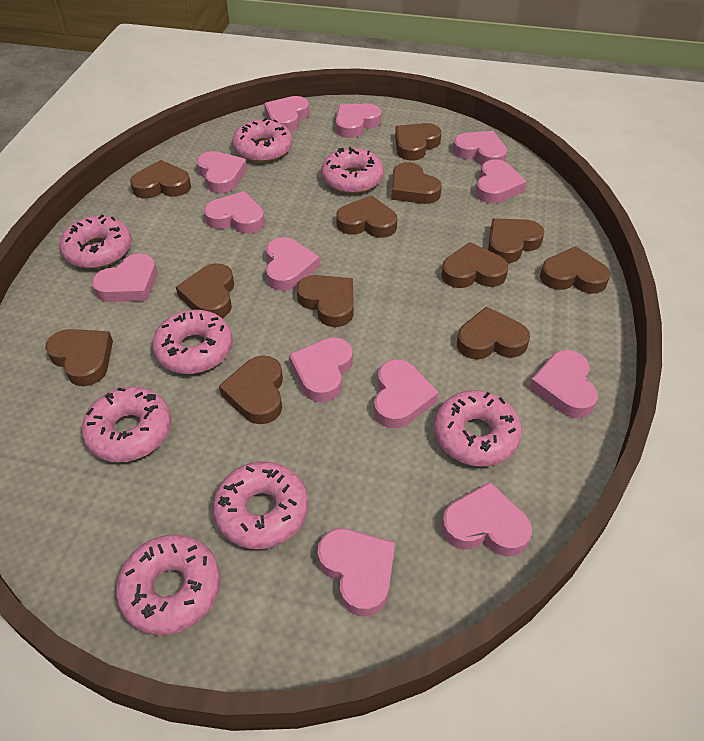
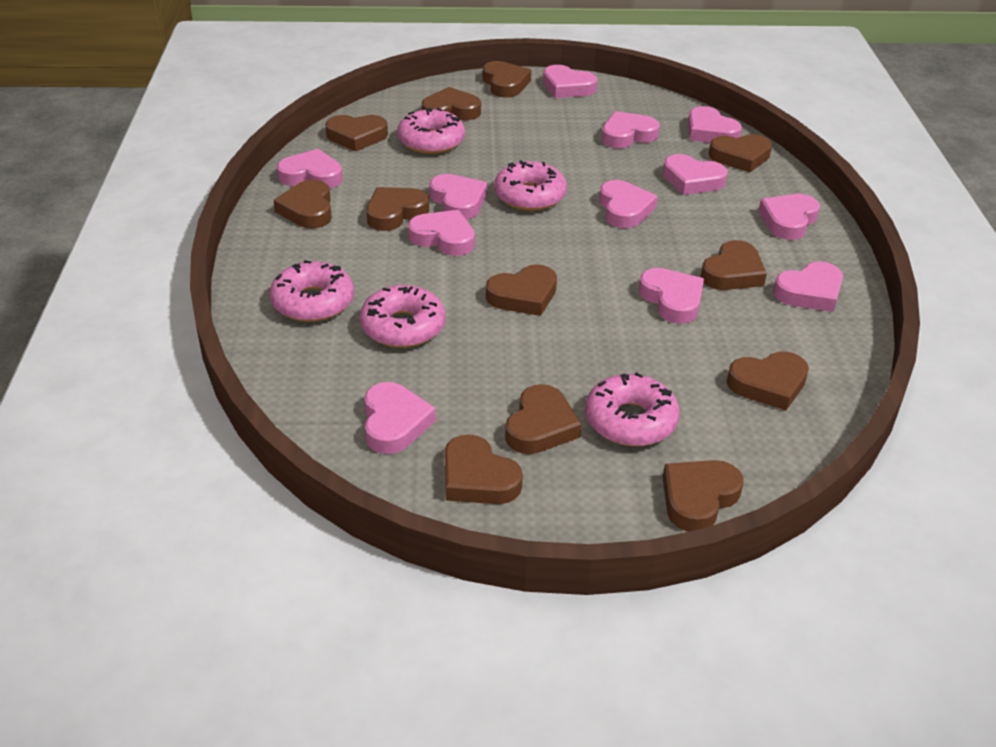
pink donut: [59,215,132,269] [81,387,171,462] [116,534,220,635] [152,310,233,374] [213,462,308,549] [232,118,293,162] [321,147,384,194] [434,390,522,467] = 8 -> [270,260,354,322] [360,285,445,348] [397,108,465,154] [494,160,567,211] [585,372,680,446] = 5
pink heart: [92,253,157,302] [197,151,247,193] [204,191,265,234] [264,96,309,132] [266,237,320,291] [289,337,353,402] [317,528,395,616] [336,103,382,138] [374,359,439,428] [441,482,532,557] [453,131,507,165] [475,159,527,204] [529,350,598,418] = 13 -> [277,149,343,188] [364,382,436,454] [408,210,475,256] [429,174,487,220] [543,65,598,98] [599,180,658,228] [601,111,660,148] [639,268,704,324] [663,154,728,195] [688,106,742,143] [758,194,820,240] [773,261,843,312] = 12

